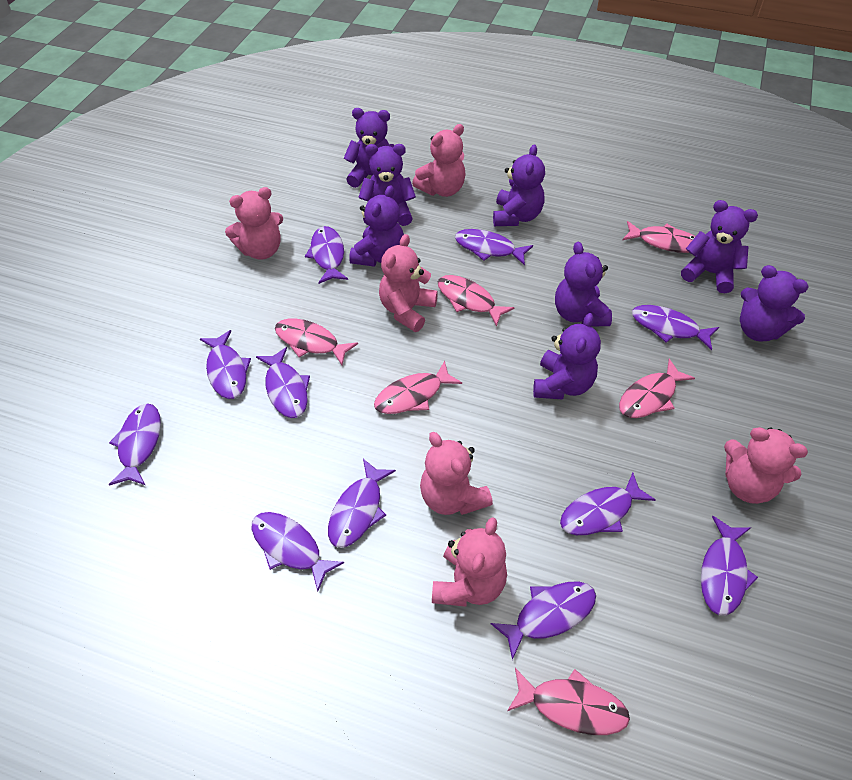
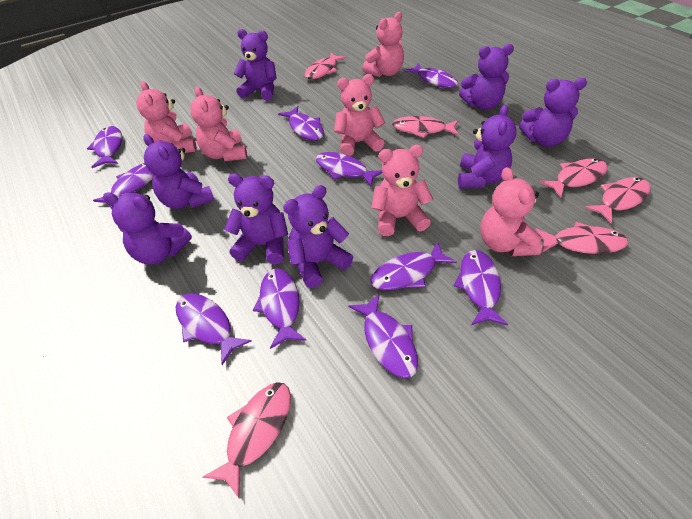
purple fish: [109,403,161,486] [200,330,251,399] [252,512,344,591] [256,347,310,418] [305,226,348,284] [328,459,396,548] [455,229,533,266] [490,581,596,660] [560,472,656,535] [632,305,719,350] [701,516,758,616] = 11 -> [87,126,122,168] [93,163,154,209] [175,293,252,365] [253,269,306,349] [278,106,324,141] [315,152,382,187] [348,294,418,378] [370,242,457,290] [404,64,458,88] [453,250,508,326] = 10

